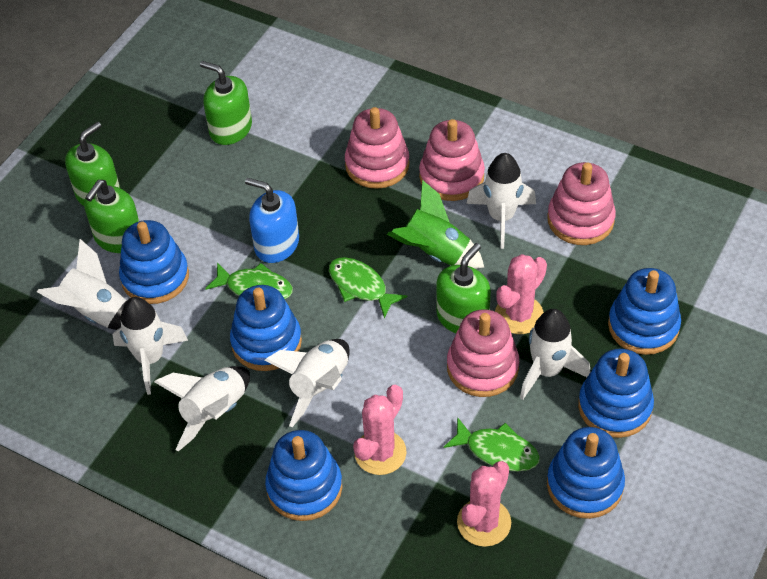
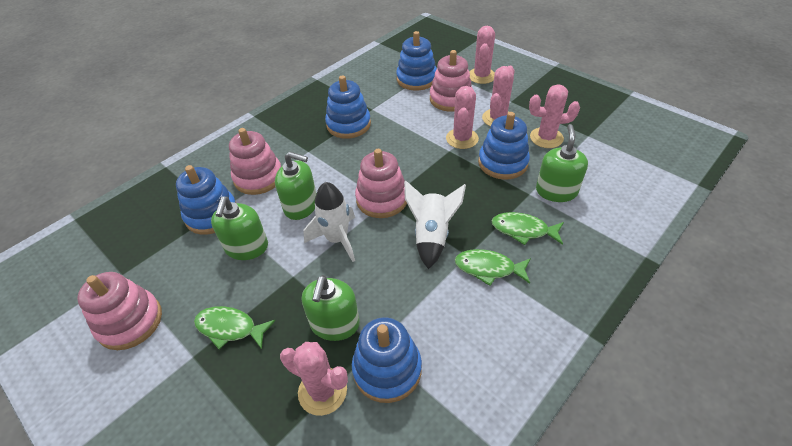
blue soap dispenser: [245,178,299,263] = 1 -> none = 0
blue stacking toy: [119,220,189,304] [230,285,302,371] [265,430,343,521] [547,427,625,519] [578,349,654,438] [608,268,681,355] = 6 -> [176,165,236,235] [325,75,371,139] [352,317,422,403] [396,31,437,91] [478,112,530,180] = 5
green rocket: [387,180,484,269] = 1 -> none = 0
pink cactus: [353,385,407,475] [457,461,511,547] [495,254,547,334] = 3 -> [280,342,348,416] [446,86,479,149] [469,26,495,84] [482,66,514,126] [529,84,580,148] = 5
white rocket: [37,239,127,330] [113,297,188,395] [154,366,250,452] [264,339,350,427] [466,153,536,249] [520,309,591,400] = 6 -> [303,182,355,262] [404,180,466,269] = 2

